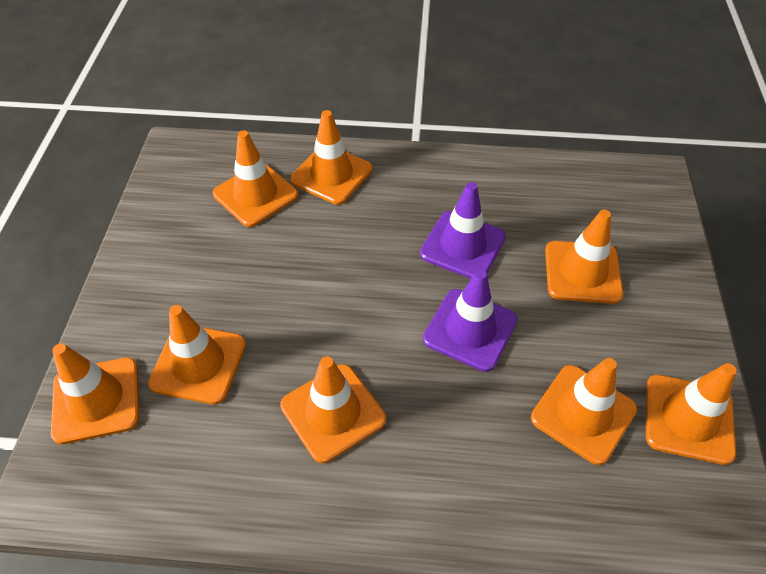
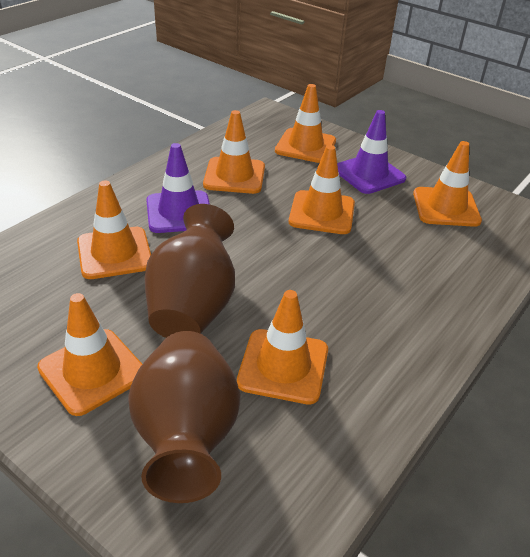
brown vase: none = 0 -> [128,331,240,503] [144,204,235,338] = 2
orange traffic cone: [51,343,139,444] [148,305,246,404] [213,130,298,227] [280,356,386,463] [290,110,372,205] [531,358,637,465] [545,210,623,304] [646,363,737,465] = 8 -> [37,293,142,416] [77,181,151,279] [203,110,265,194] [237,290,328,405] [275,84,336,163] [289,145,355,234] [413,141,482,227] = 7

